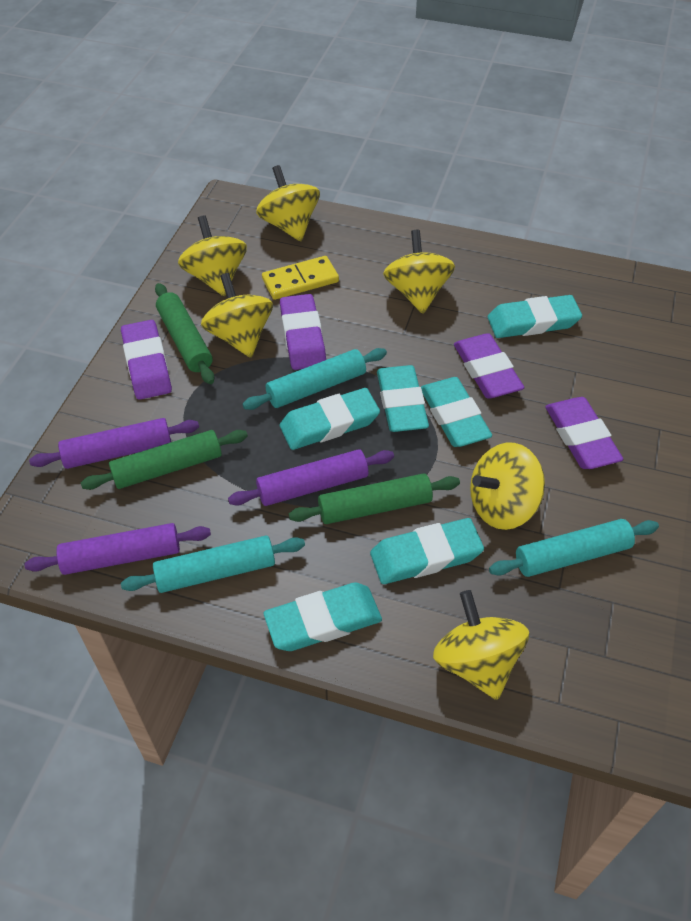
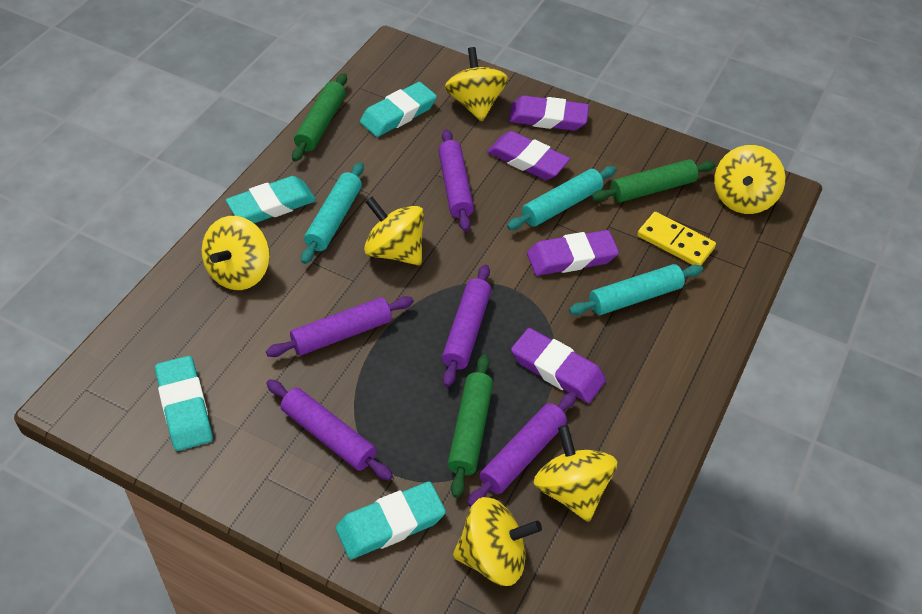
purple rolling pin: [24,523,211,575] [29,418,199,469] [228,449,394,506] = 3 -> [266,296,414,357] [266,379,393,480] [438,129,474,232] [442,264,491,387] [467,392,577,507] = 5
turquoise eraser: [263,582,382,651] [280,388,380,450] [370,518,484,584] [377,365,429,432] [421,377,492,447] [488,295,582,338] = 6 -> [155,356,213,451] [226,176,316,223] [336,482,446,559] [360,82,437,137] = 4

